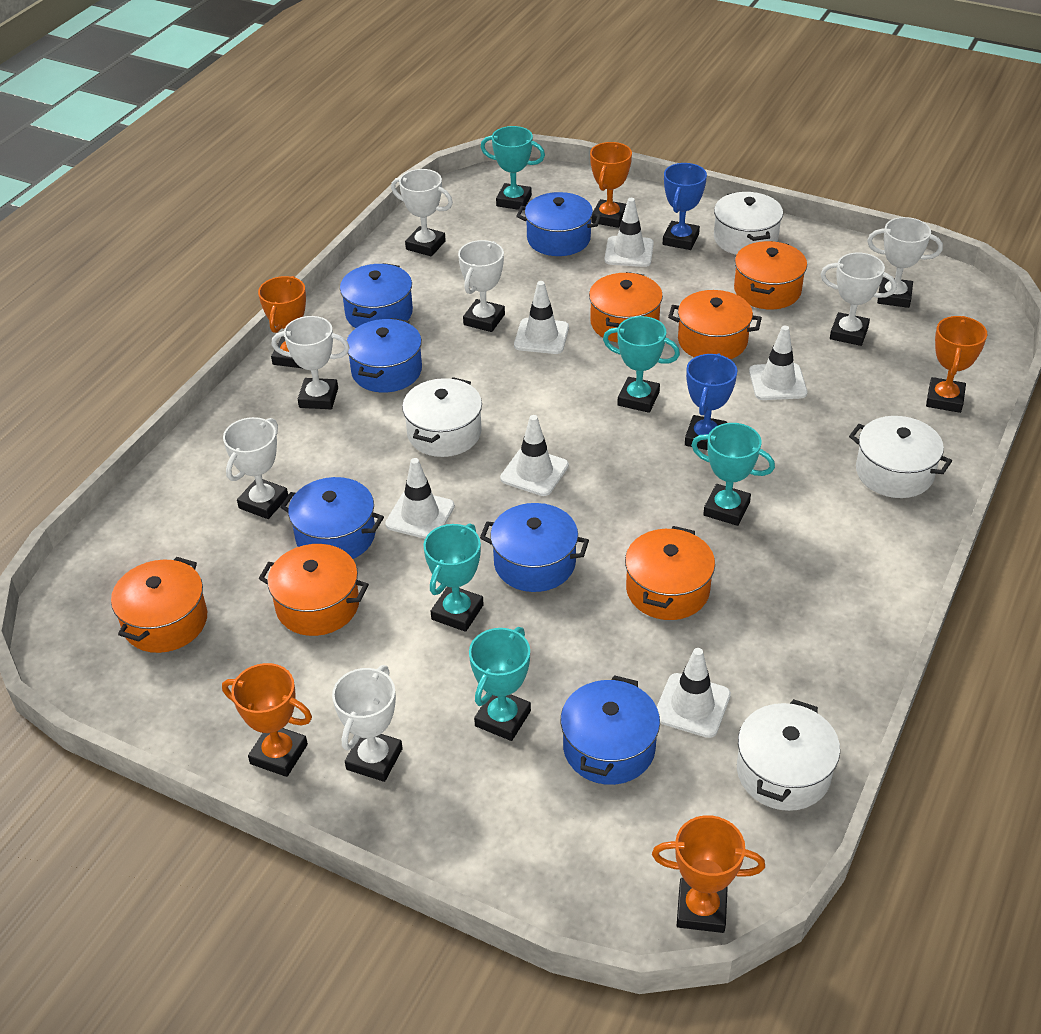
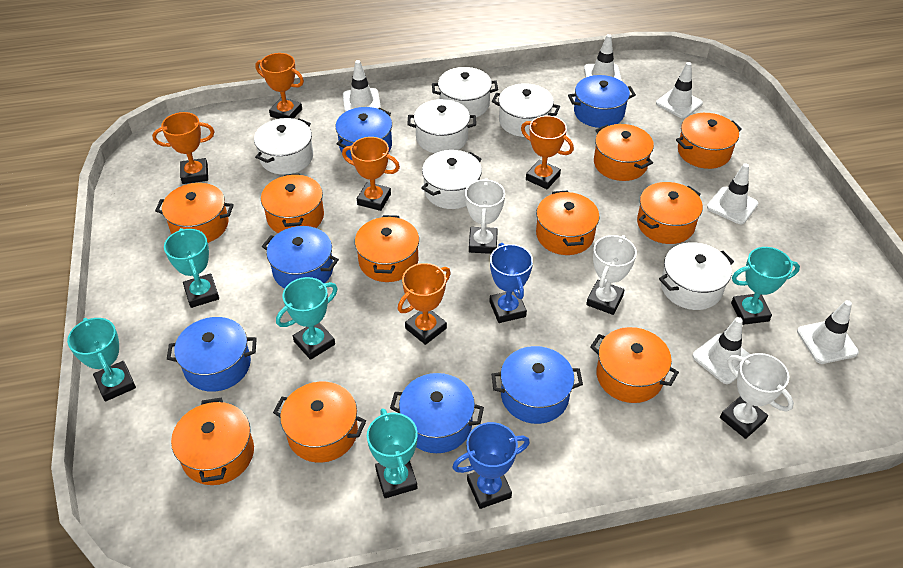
orange pot: [111,557,207,653] [259,544,369,636] [589,272,663,343] [625,526,715,620] [668,290,762,359] [734,241,807,309] = 6 -> [155,183,234,243] [171,398,254,485] [261,173,324,233] [273,382,366,463] [355,215,419,282] [536,190,600,255] [590,327,679,403] [594,124,654,181] [637,182,703,244] [676,113,742,169] = 10
white pot: [402,377,482,457] [714,192,783,255] [737,699,840,811] [849,416,952,498] = 4 -> [254,118,313,175] [407,99,476,153] [421,150,482,209] [432,67,498,119] [492,83,560,137] [659,242,734,310] = 6
white trophy: [223,417,288,519] [272,316,350,409] [332,665,403,782] [391,169,453,256] [458,240,505,332] [820,253,897,346] [867,217,943,308] = 7 -> [465,178,505,254] [586,235,637,315] [720,353,794,439] = 3

